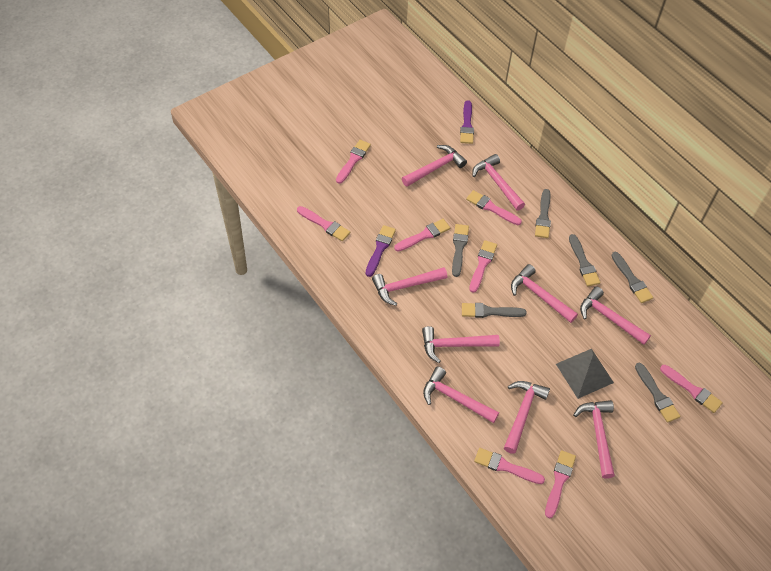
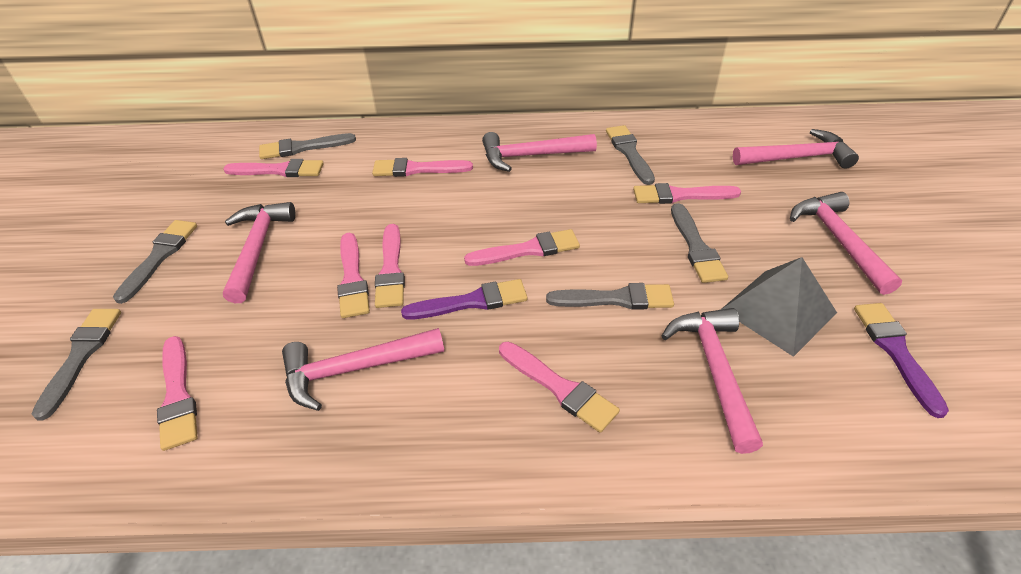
pink hammer: [372,267,447,306] [402,145,467,187] [422,326,500,363] [423,366,499,423] [472,154,525,211] [504,381,550,454] [511,264,578,323] [573,400,615,479] [580,286,651,345] = 9 -> [223,202,295,303] [282,328,444,411] [482,132,597,172] [662,308,763,454] [733,129,859,169] [790,192,902,295] = 6

